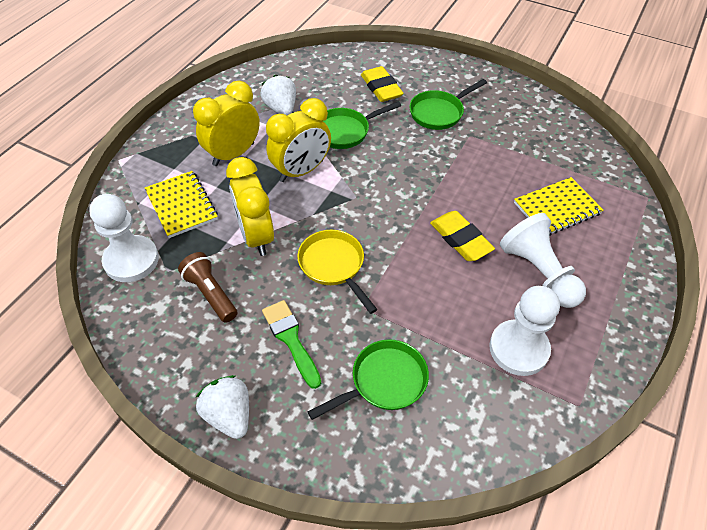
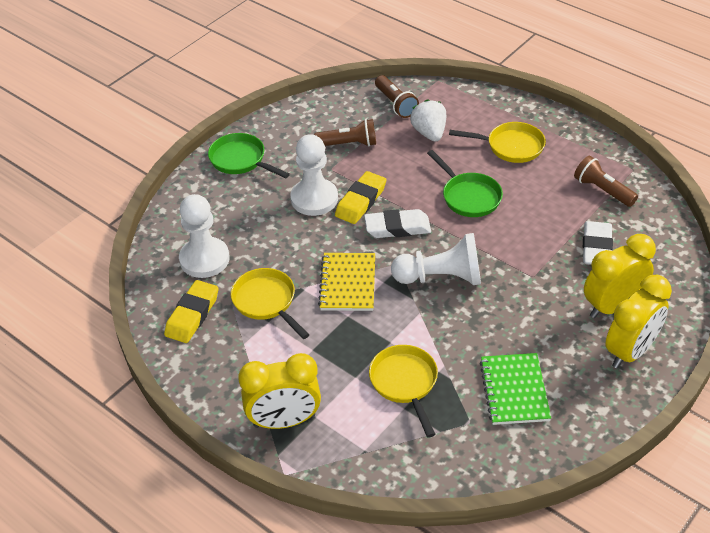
brown flashlight: [178,252,237,323] = 1 -> [314,119,376,147] [375,75,419,118] [574,156,638,207] = 3
green brush: [262,300,321,389] = 1 -> none = 0
green notebook: none = 0 -> [480,353,551,425] = 1
green pan: [308,339,429,420] [323,101,401,149] [409,79,487,130] = 3 -> [208,133,290,179] [427,150,503,217] = 2
white eraser: none = 0 -> [364,209,431,238] [583,221,613,265] = 2
white strawberry: [196,375,249,439] [261,75,296,115] = 2 -> [410,99,446,142] = 1
yellow notebook: [145,171,218,238] [514,177,604,235] = 2 -> [318,253,375,311] = 1
yellow pan: [297,230,378,314] = 1 -> [231,268,309,339] [369,345,438,437] [449,122,546,163] = 3

